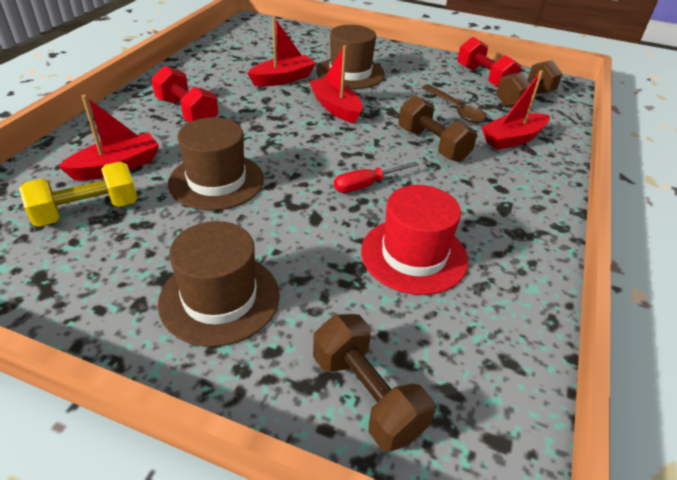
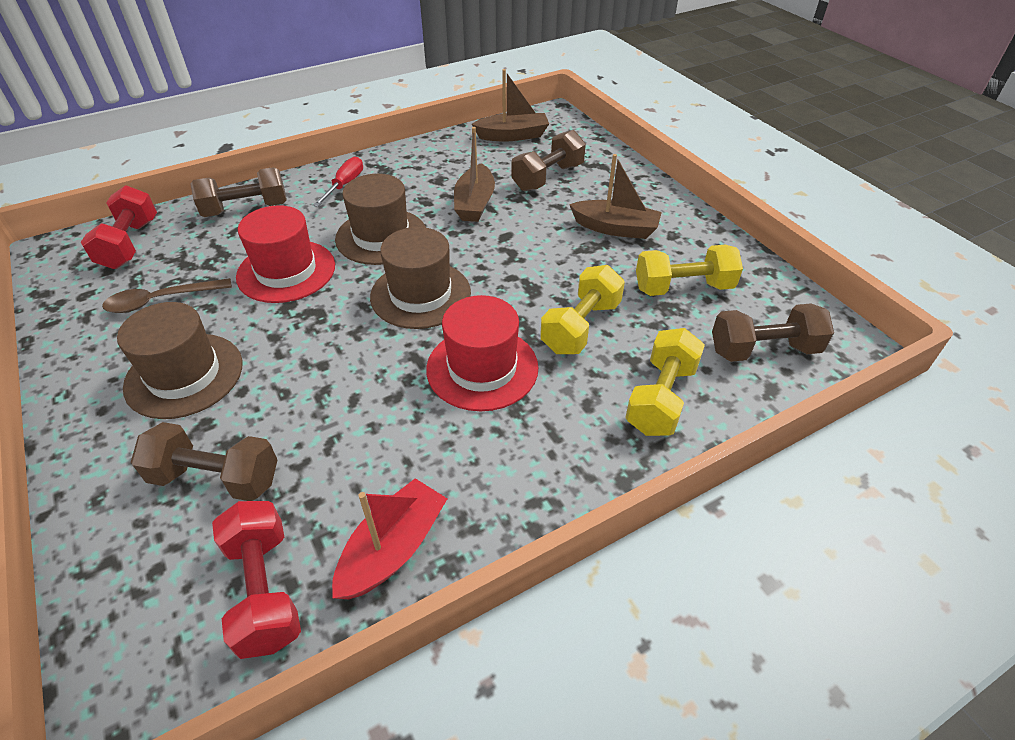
brown boat: none = 0 -> [454,127,495,222] [472,69,549,142] [569,154,662,239] = 3
brown dumbbell: [313,314,435,452] [399,96,477,162] [496,60,563,107] = 3 -> [131,422,277,501] [190,167,287,217] [511,130,586,191] [712,303,834,362] = 4
red boat: [58,95,159,181] [247,17,316,86] [309,45,362,124] [481,70,550,150] = 4 -> [332,478,447,599] = 1
red hat: [361,185,468,295] = 1 -> [236,205,335,303] [426,295,539,411] = 2
yellow dumbbell: [19,162,137,227] = 1 -> [540,265,625,354] [625,328,705,436] [636,245,743,296] = 3

